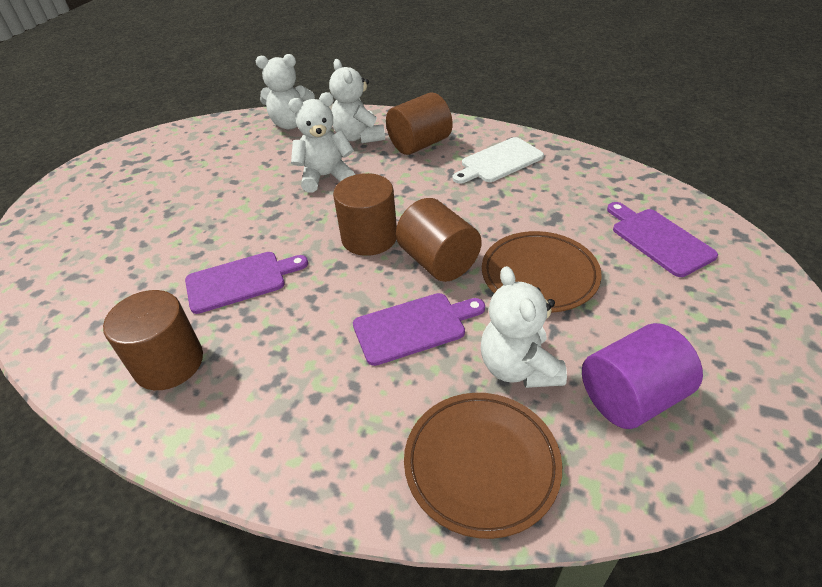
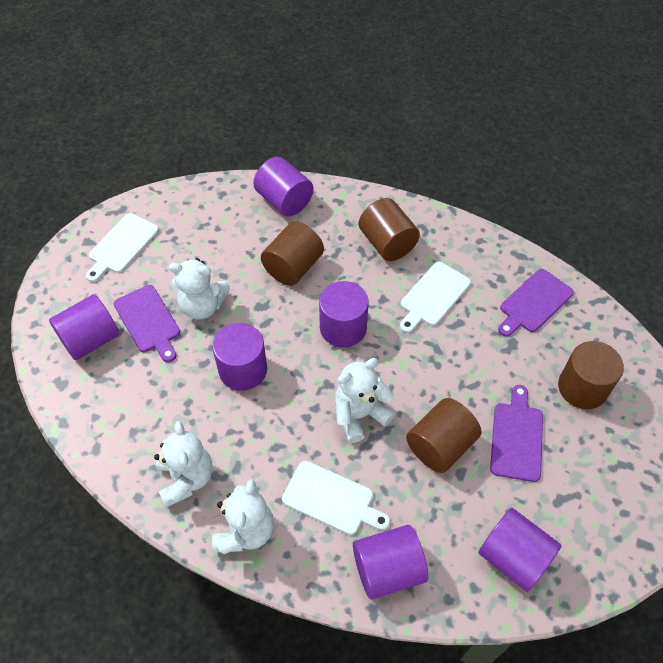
brown plate: [404,393,562,539] [482,231,602,313] = 2 -> none = 0
purple cylinder: [582,323,703,429] = 1 -> [49,294,119,360] [212,323,267,391] [253,157,314,216] [319,281,369,347] [353,525,428,600] [479,508,561,592] = 6
white cutting board: [453,137,544,184] = 1 -> [86,213,159,282] [282,460,390,535] [400,262,471,333] = 3

